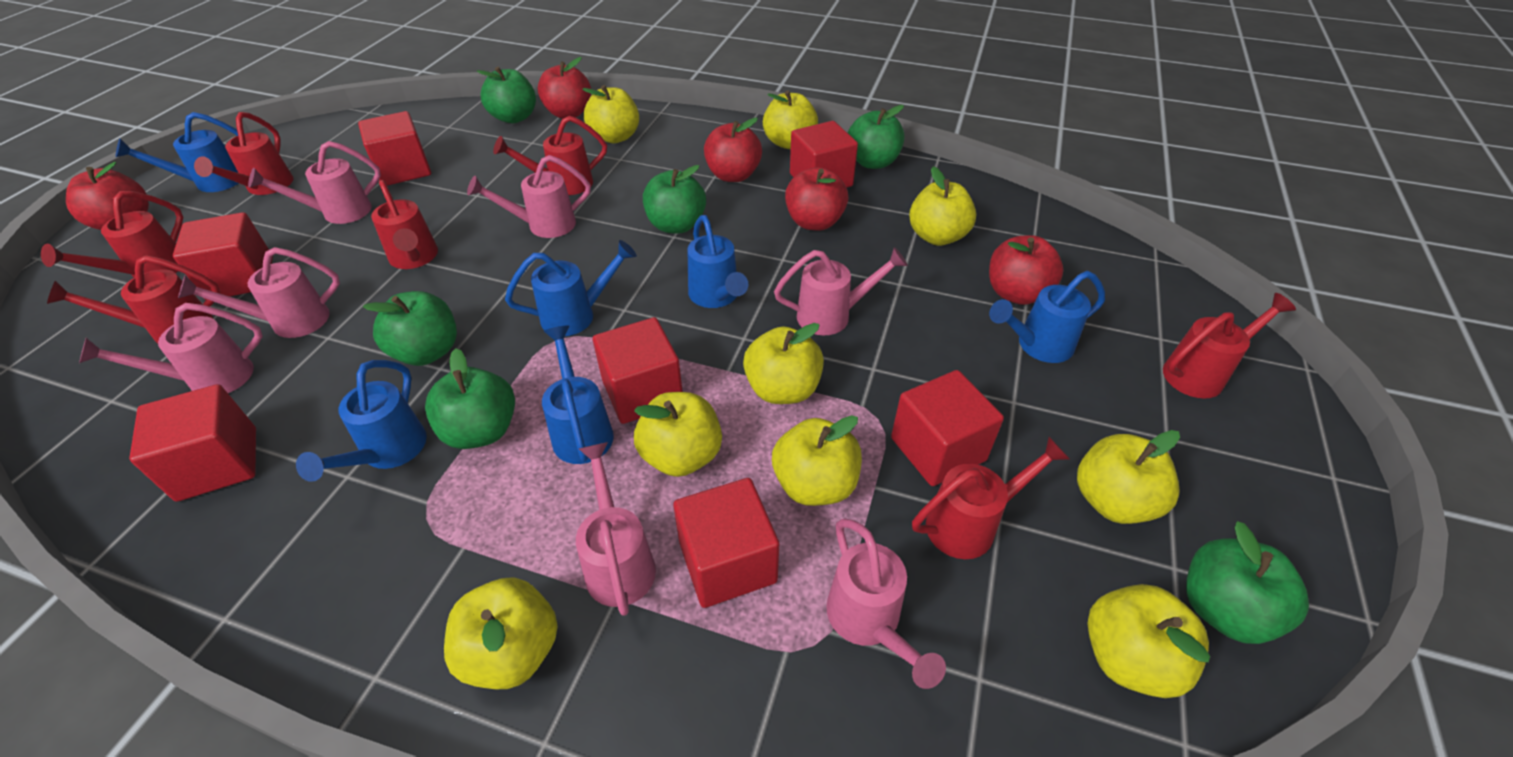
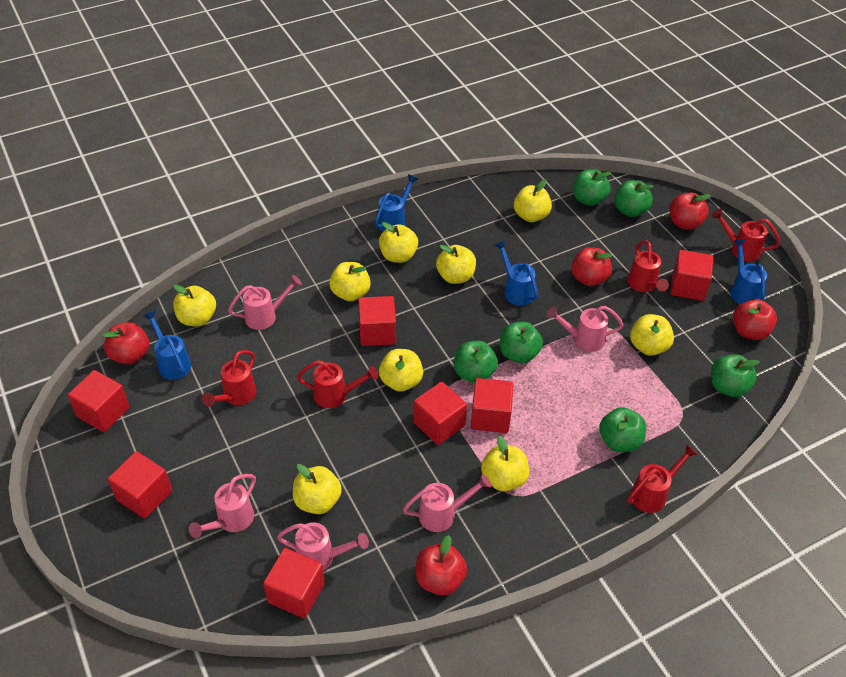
blue watering can: [116,112,238,192] [296,360,427,482] [505,240,637,336] [542,325,614,464] [688,215,748,308] [989,271,1105,363] = 6 -> [143,310,191,380] [375,174,418,232] [495,240,538,306] [730,239,767,304] = 4
pink watering can: [79,303,263,393] [178,247,340,338] [248,141,381,224] [467,155,591,238] [576,442,656,616] [774,247,908,335] [826,518,946,689] = 7 -> [189,474,256,538] [228,275,302,330] [277,522,369,571] [403,474,491,532] [547,306,624,352] = 5
red watering can: [41,191,183,278] [47,255,220,343] [194,112,293,195] [371,180,438,269] [493,115,607,195] [912,437,1070,559] [1163,293,1296,399] = 7 -> [202,350,256,407] [297,360,378,408] [627,240,669,292] [628,444,698,513] [712,209,781,262] = 5

